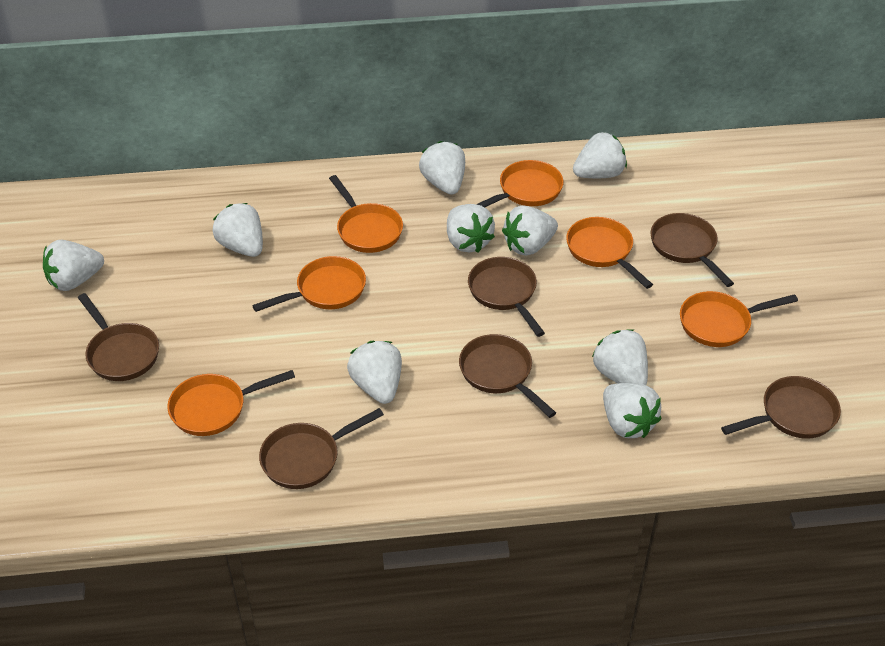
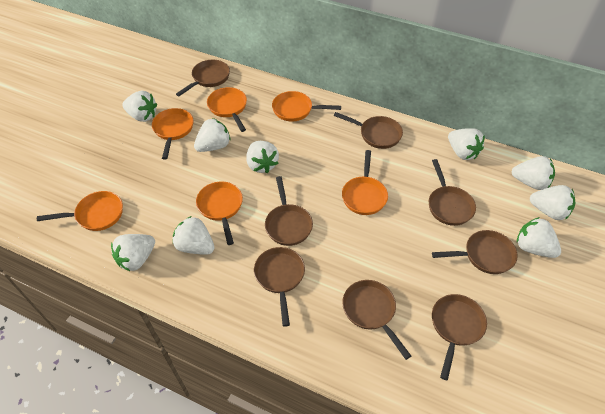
brown pan: [78,293,159,381] [259,408,384,489] [459,334,556,418] [468,257,545,337] [650,213,734,287] [721,376,841,439] = 6 -> [176,60,230,96] [254,247,305,327] [265,176,313,246] [334,112,403,149] [342,280,411,360] [429,159,476,226] [432,230,518,274] [432,294,487,380] = 8

